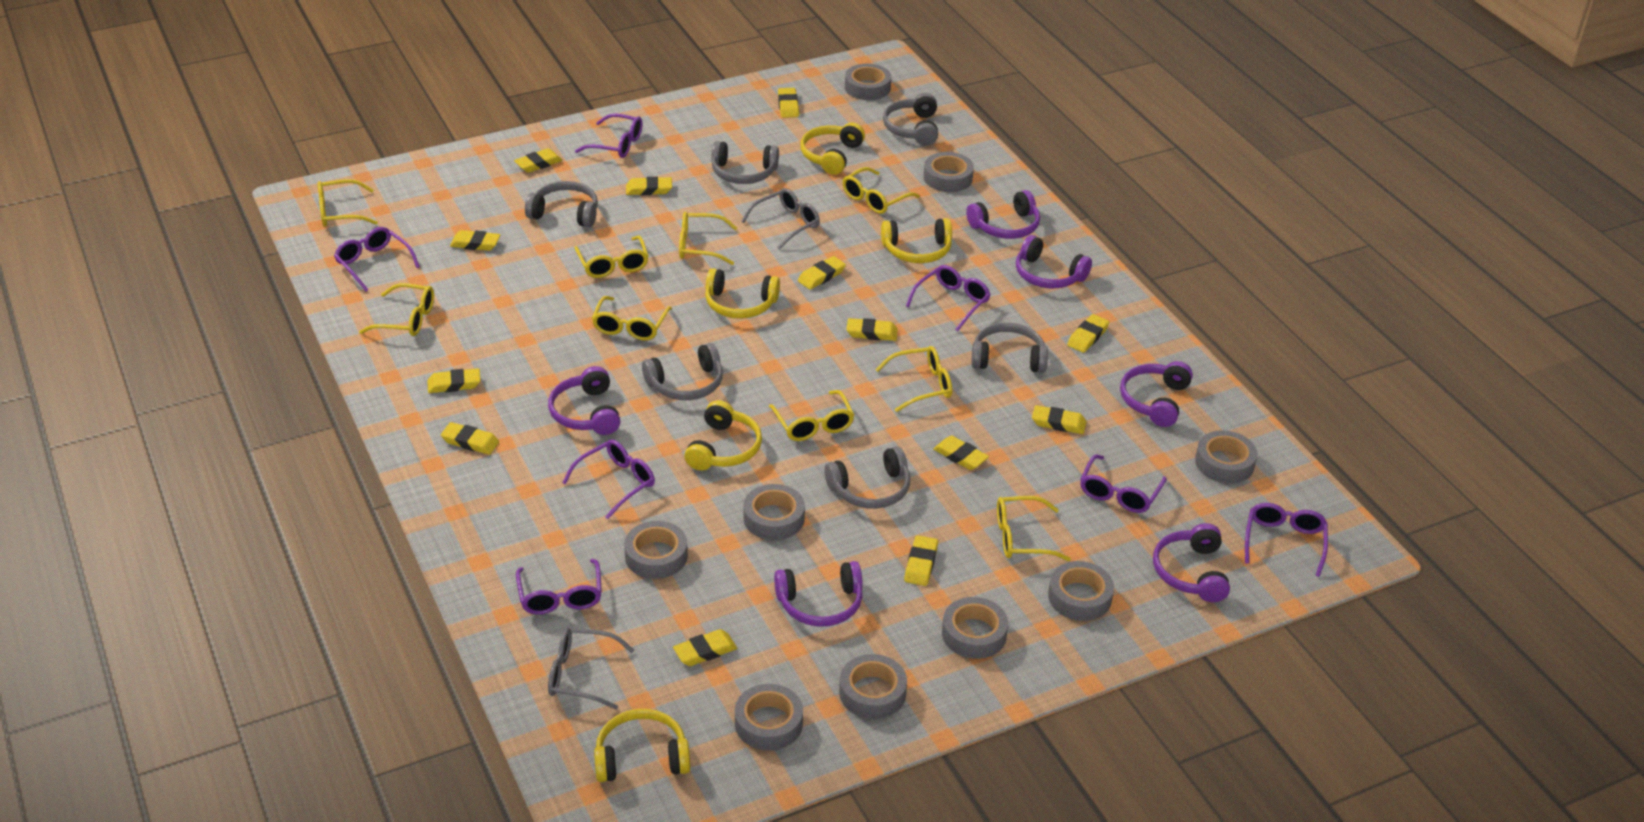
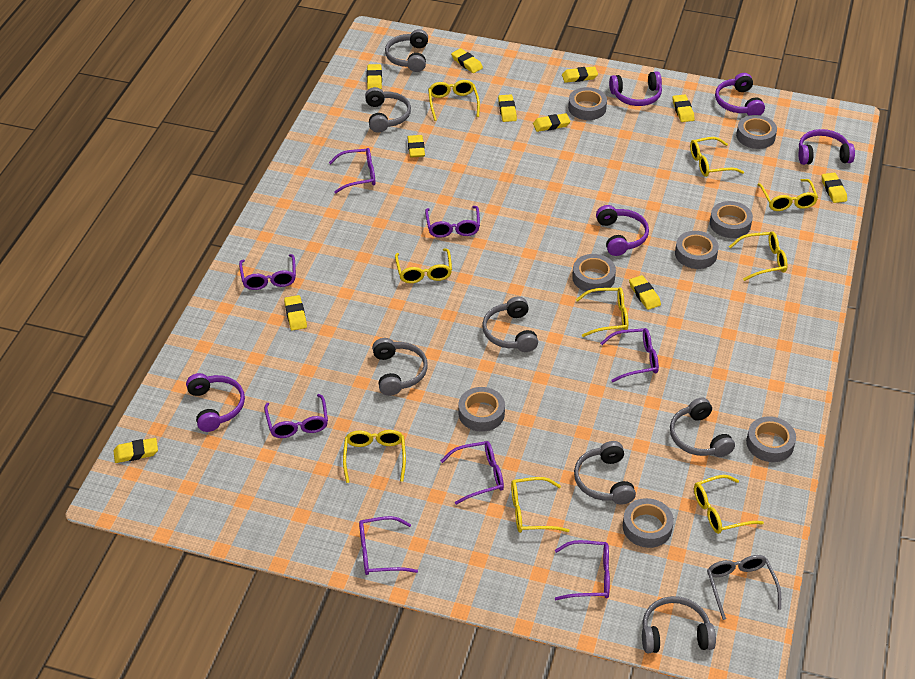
grey glasses: [548,627,634,710] [741,188,820,250] = 2 -> [707,555,781,620] = 1
grey headphones: [525,181,598,227] [642,343,723,400] [711,141,779,184] [825,446,910,509] [883,93,938,146] [971,323,1048,373] = 6 -> [365,87,411,133] [372,338,428,396] [385,29,428,72] [482,297,538,352] [574,441,636,505] [642,596,716,653] [670,398,735,457] = 7
grey tape: [624,521,688,579] [735,684,803,750] [743,484,805,540] [839,654,907,719] [845,64,891,100] [924,152,974,192] [942,597,1008,659] [1048,561,1114,621] [1195,430,1257,483] = 9 -> [459,387,505,432] [568,87,607,120] [572,254,616,293] [623,498,674,548] [675,231,719,269] [710,201,753,238] [736,115,777,149] [746,416,796,462] = 8
purple glasses: [334,227,420,291] [516,559,602,615] [562,440,655,519] [575,113,643,158] [906,265,991,331] [1080,455,1167,513] [1245,503,1328,577] = 7 -> [239,254,296,290] [264,394,328,438] [329,148,376,194] [359,516,418,575] [425,206,480,238] [441,441,504,505] [555,540,610,600] [600,328,659,382] = 8
purple headphones: [548,366,620,435] [774,561,863,626] [966,190,1040,239] [1016,235,1092,288] [1120,361,1193,427] [1153,523,1230,602] = 6 -> [186,373,245,432] [596,205,649,256] [609,71,662,106] [715,73,765,115] [799,129,855,165] = 5
yellow eraser: [427,368,481,393] [441,422,499,455] [450,230,500,251] [514,148,562,173] [626,177,672,195] [673,629,737,666] [778,88,799,118] [798,256,846,290] [846,318,898,341] [904,535,938,586] [933,436,989,470] [1032,405,1086,434] [1067,314,1109,353] = 13 -> [114,438,158,463] [284,295,307,331] [367,64,382,90] [407,135,425,158] [451,48,483,73] [498,94,517,122] [533,113,571,132] [562,66,598,83] [629,275,661,310] [672,94,695,122] [822,173,847,203] = 11
yellow headphones: [594,709,690,782] [684,400,762,471] [705,268,780,318] [800,123,865,175] [881,218,952,263] = 5 -> none = 0

